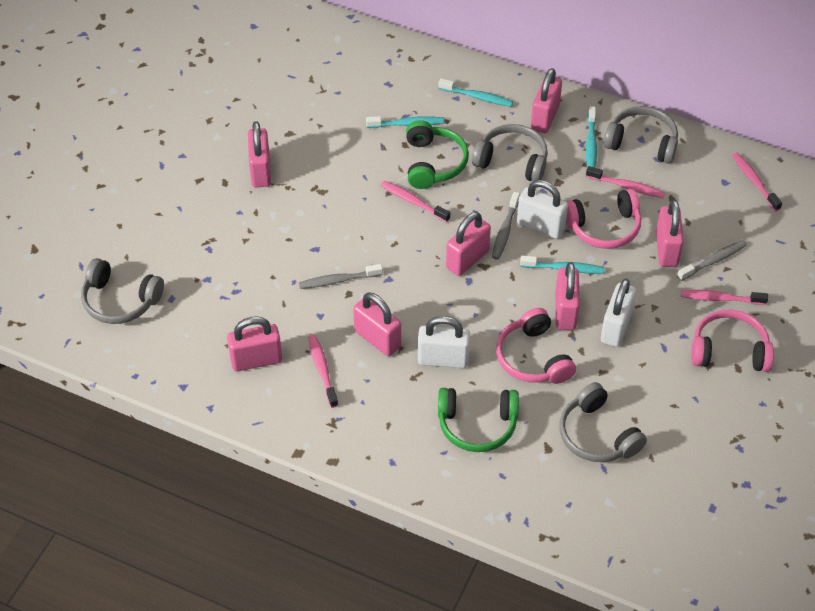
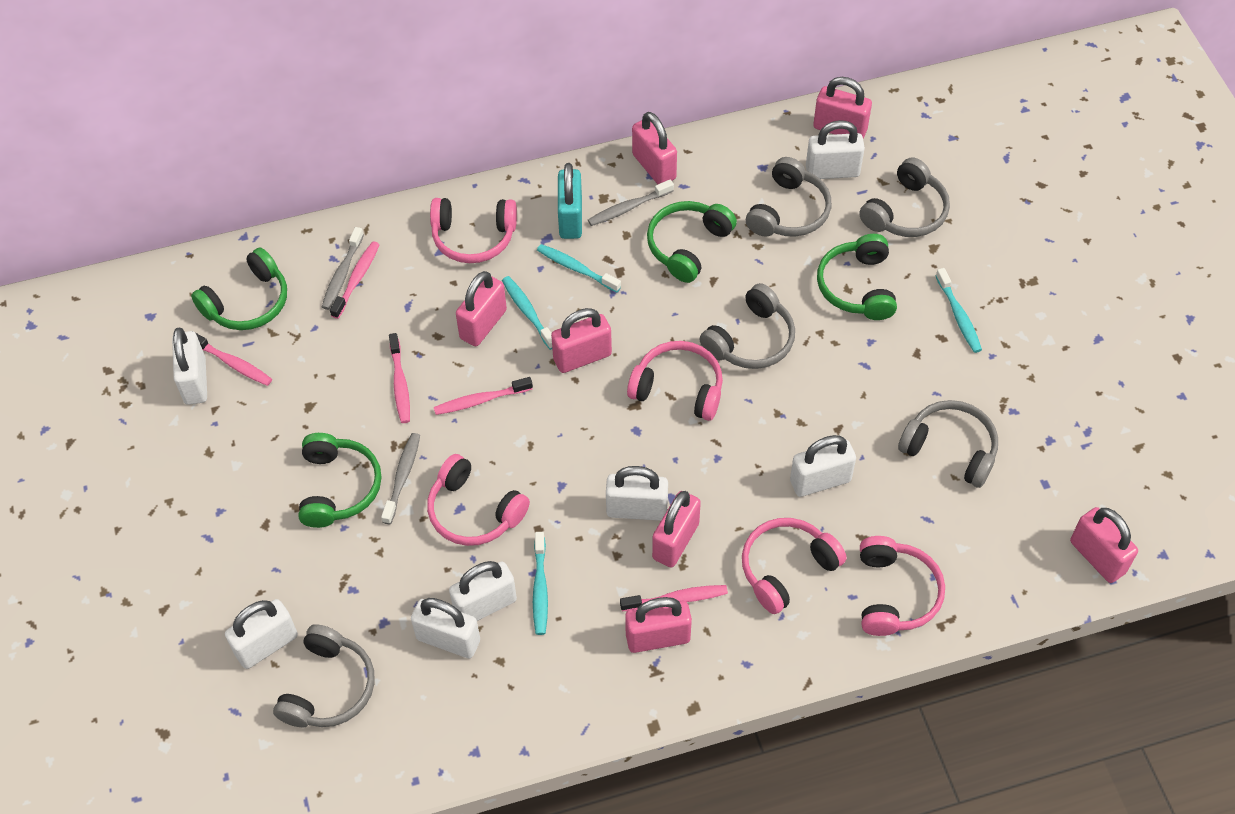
green headphones: [406,120,469,189] [438,388,519,452] = 2 -> [191,247,287,330] [299,433,381,528] [647,201,737,283] [817,234,897,320] = 4
grey headphones: [81,258,164,324] [472,124,548,181] [559,382,647,462] [604,106,678,164] = 4 -> [273,624,375,727] [699,283,795,369] [746,157,831,237] [859,157,950,237] [898,400,998,488] = 5
pink headphones: [496,308,576,384] [566,189,641,249] [691,310,774,372] = 3 -> [427,454,530,546] [430,198,517,263] [627,341,723,421] [742,518,847,614] [860,536,945,636] = 5
turquoise padlock: none = 0 -> [558,163,582,239] = 1
white padlock: [418,316,470,368] [517,180,568,239] [601,279,636,347] = 3 -> [172,328,207,405] [225,599,298,669] [411,598,480,659] [449,561,517,621] [606,466,668,521] [790,435,856,497] [806,120,865,179] = 7

